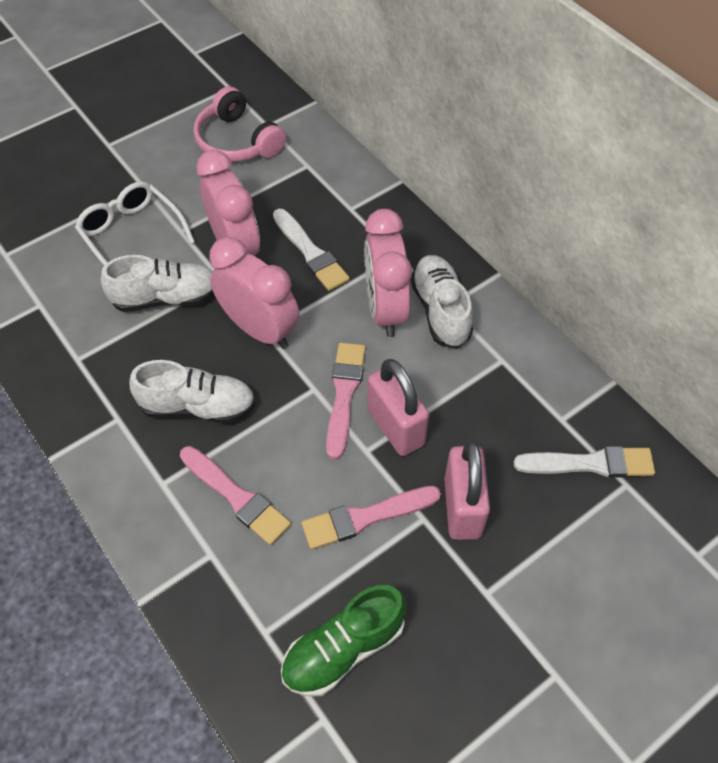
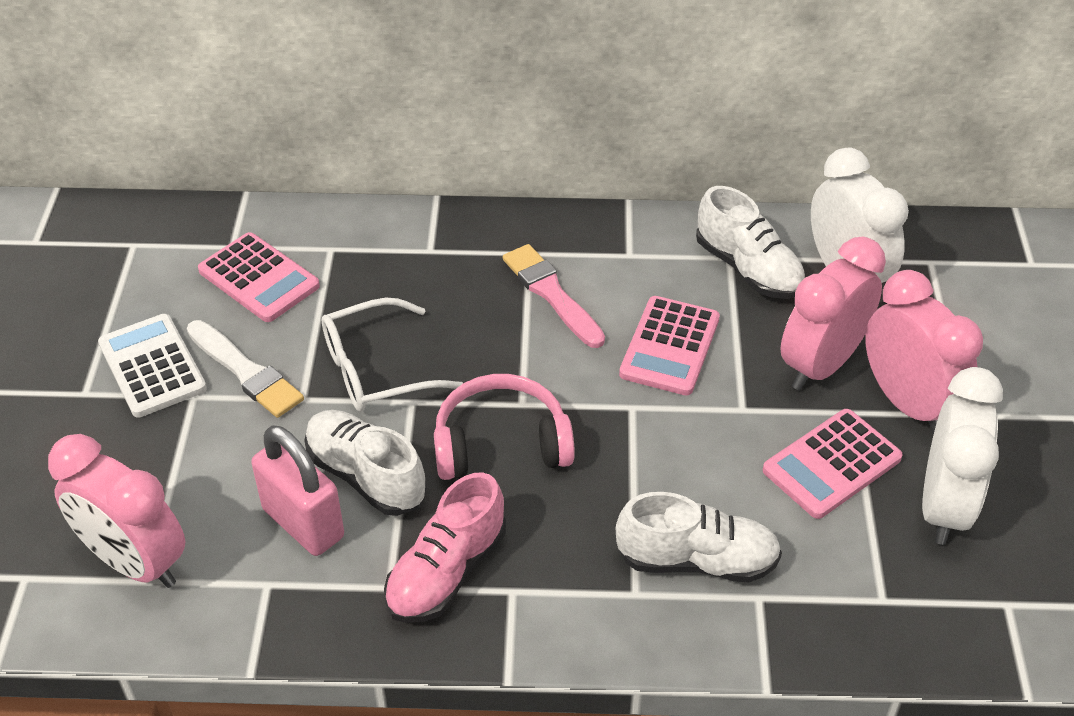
green shoe: [281,585,406,697] = 1 -> none = 0
pink brush: [180,446,291,545] [301,486,441,550] [326,342,366,460] = 3 -> [503,244,605,348] = 1
pink calculator: none = 0 -> [198,232,320,322] [619,296,720,396] [763,409,903,519] = 3
pink padlock: [367,359,429,456] [444,440,490,540] = 2 -> [251,425,344,556] = 1
pink shoe: none = 0 -> [384,472,506,623] = 1
white brush: [273,209,350,291] [514,446,655,478] = 2 -> [187,320,304,418] = 1
white calculator: none = 0 -> [98,314,207,418] = 1
white clock: none = 0 -> [811,147,909,283] [922,367,1003,545] = 2

